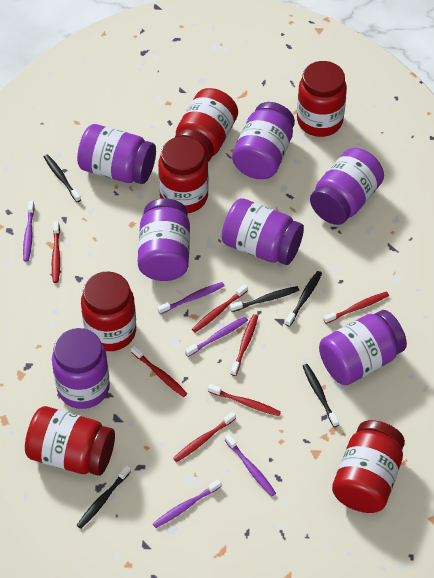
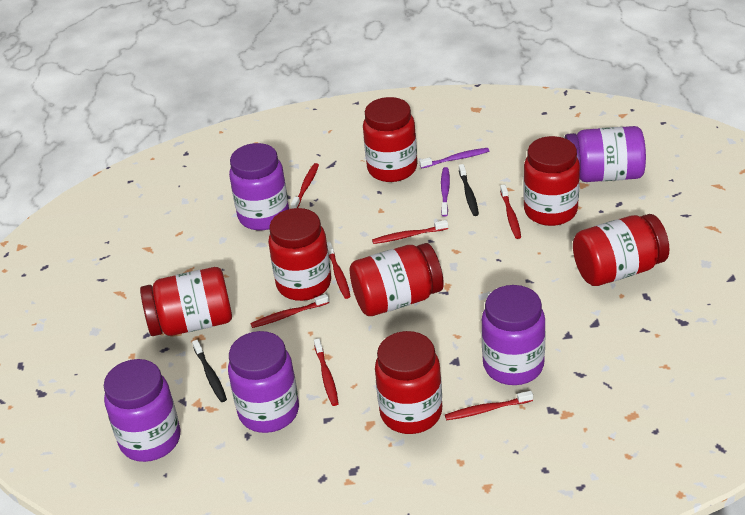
black toothbrush: [44,154,81,202] [77,465,131,529] [230,286,299,312] [285,271,322,327] [303,364,339,427] = 5 -> [192,340,227,402] [459,164,479,216] = 2
purple jar: [52,328,110,409] [77,124,156,184] [138,198,190,281] [222,198,304,265] [232,102,295,179] [310,148,384,225] [319,310,407,385] = 7 -> [104,359,181,462] [228,331,299,433] [229,143,289,230] [481,285,546,385] [565,126,646,182] = 5
purple toothbrush: [23,201,34,261] [153,479,221,528] [158,282,225,314] [185,317,248,357] [225,434,276,497] = 5 -> [419,148,489,169] [441,167,450,217] = 2
red jar: [25,406,115,476] [81,272,136,351] [158,136,209,213] [174,88,238,162] [297,61,347,137] [332,420,405,513] = 6 -> [140,267,232,336] [269,208,331,301] [350,243,444,316] [363,97,417,182] [375,331,442,434] [524,136,580,226] [573,214,670,286] = 7

